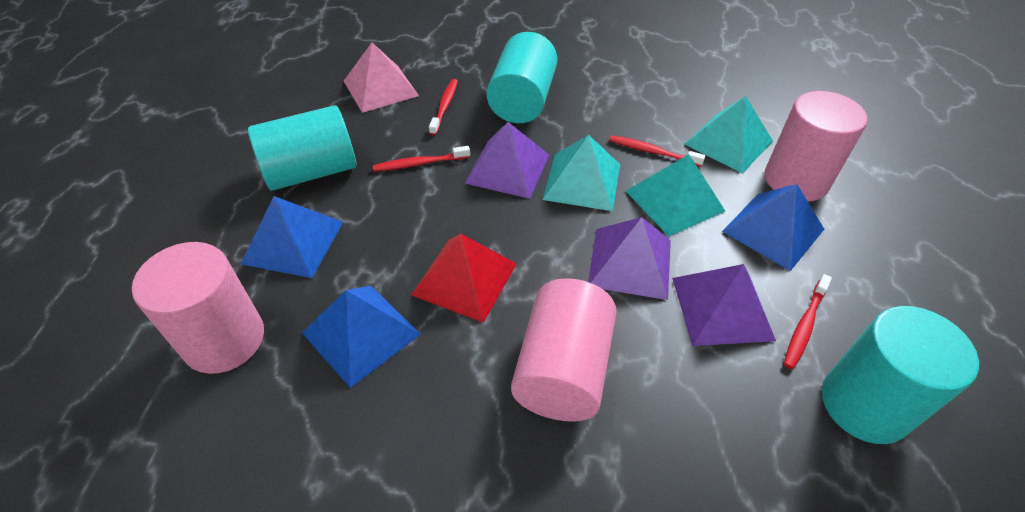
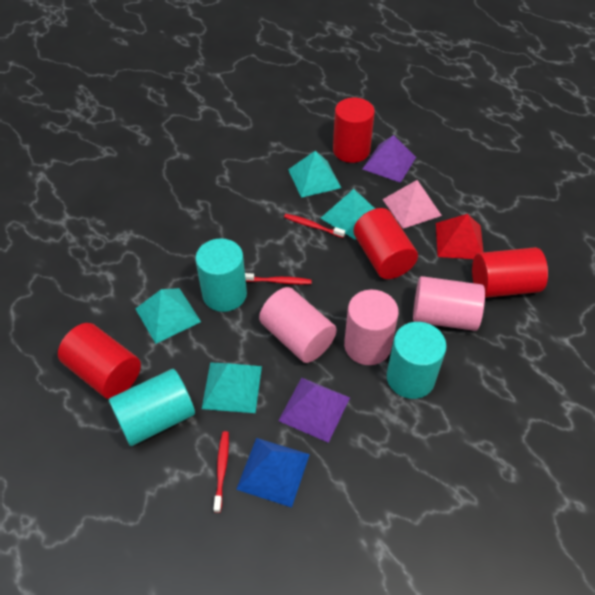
blue pyramid: [241,196,343,278] [302,286,421,388] [722,184,824,271] = 3 -> [236,438,310,508] = 1
purple pyramid: [465,122,549,199] [588,217,671,300] [672,264,776,346] = 3 -> [278,378,350,443] [363,135,416,183] = 2
red cylinder: none = 0 -> [58,323,141,399] [333,98,375,163] [353,208,418,279] [472,247,548,298] = 4
red toothbrush: [373,146,470,172] [429,79,458,135] [609,135,705,167] [784,274,832,369] = 4 -> [214,431,229,513] [245,273,312,285] [284,214,345,238] = 3
turquoise pyramid: [543,135,620,211] [626,154,725,236] [685,96,773,173] = 3 -> [135,288,201,344] [202,362,262,413] [288,151,341,198] [321,189,375,239] = 4

